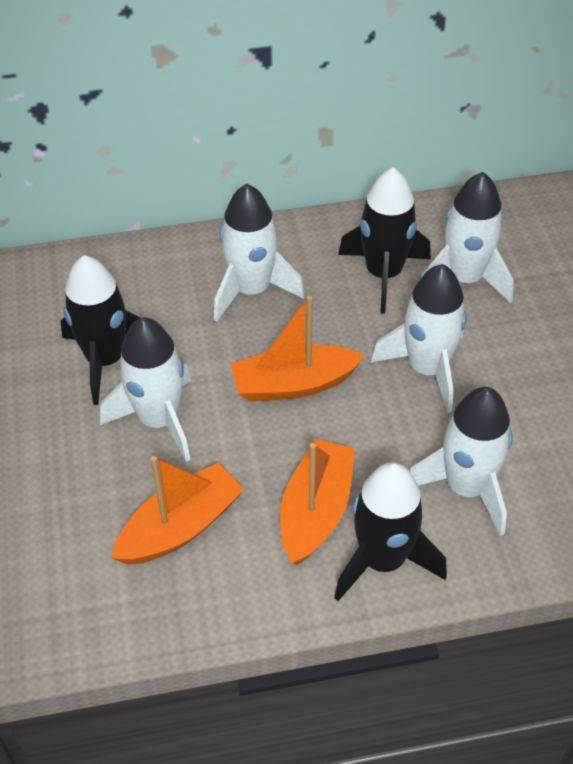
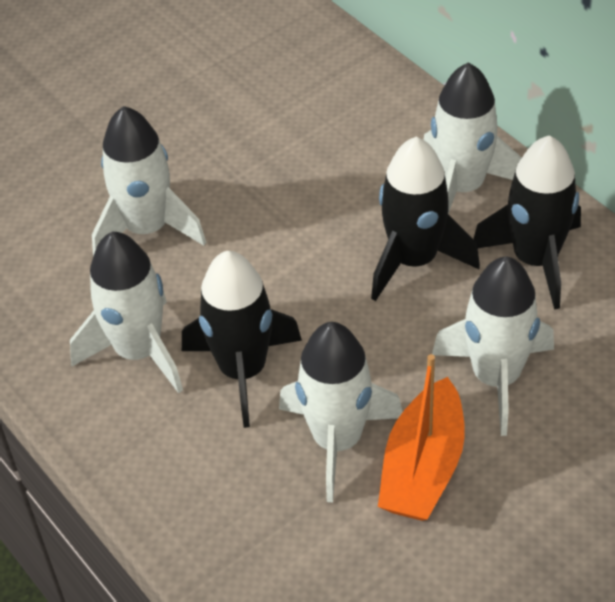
orange boat: [111,456,244,565] [231,296,365,402] [280,439,355,565] = 3 -> [378,354,465,521] = 1

